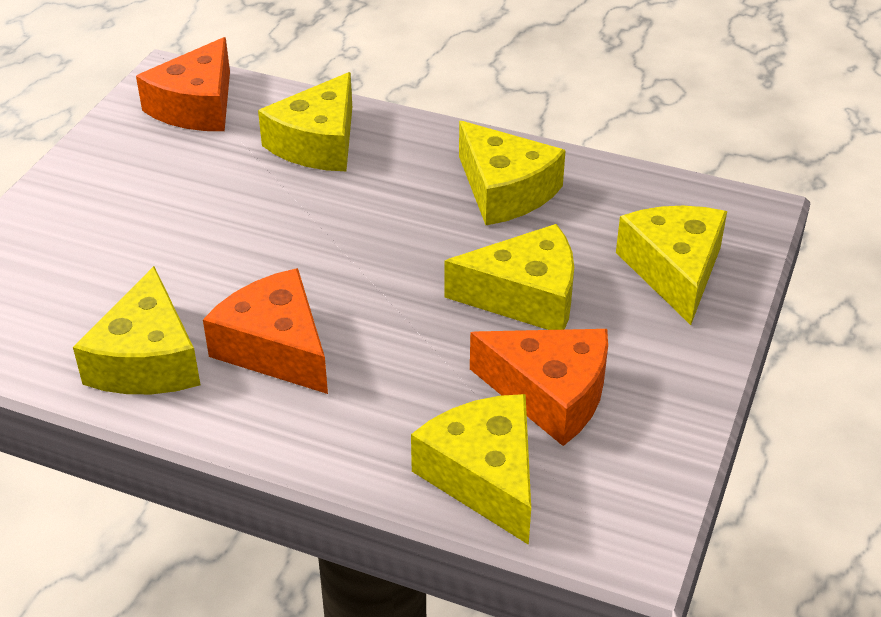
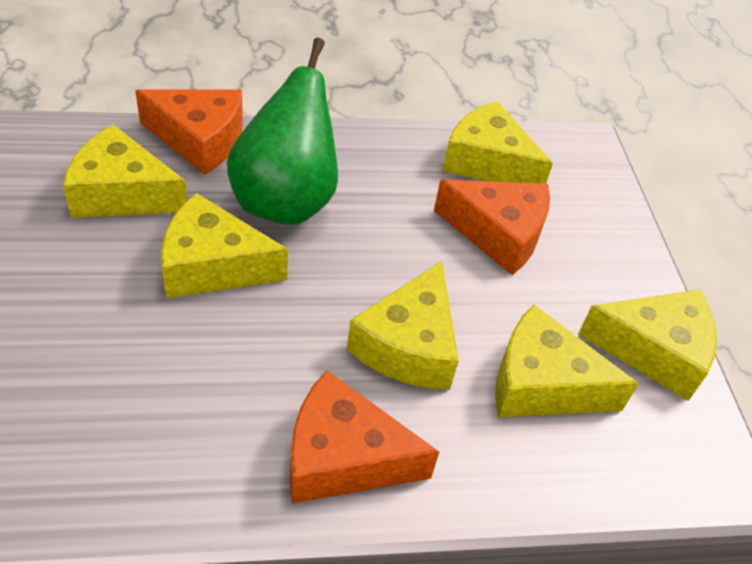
green pear: none = 0 -> [227,38,338,225] = 1

